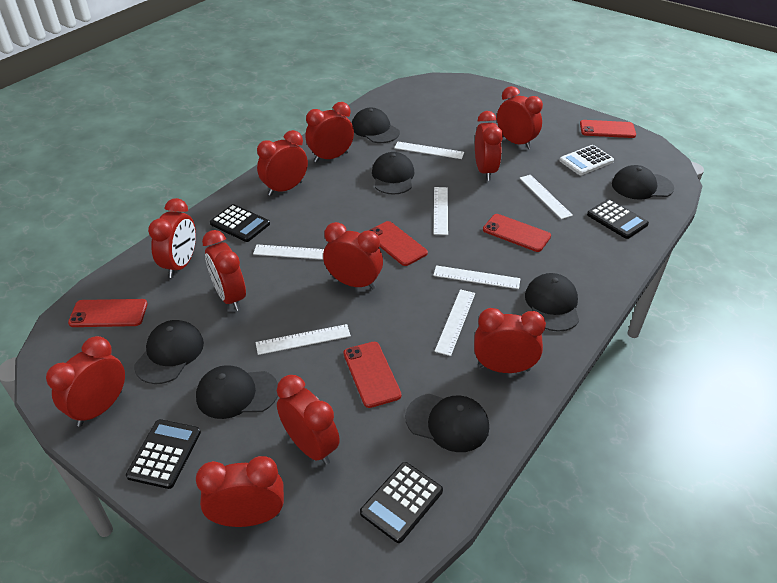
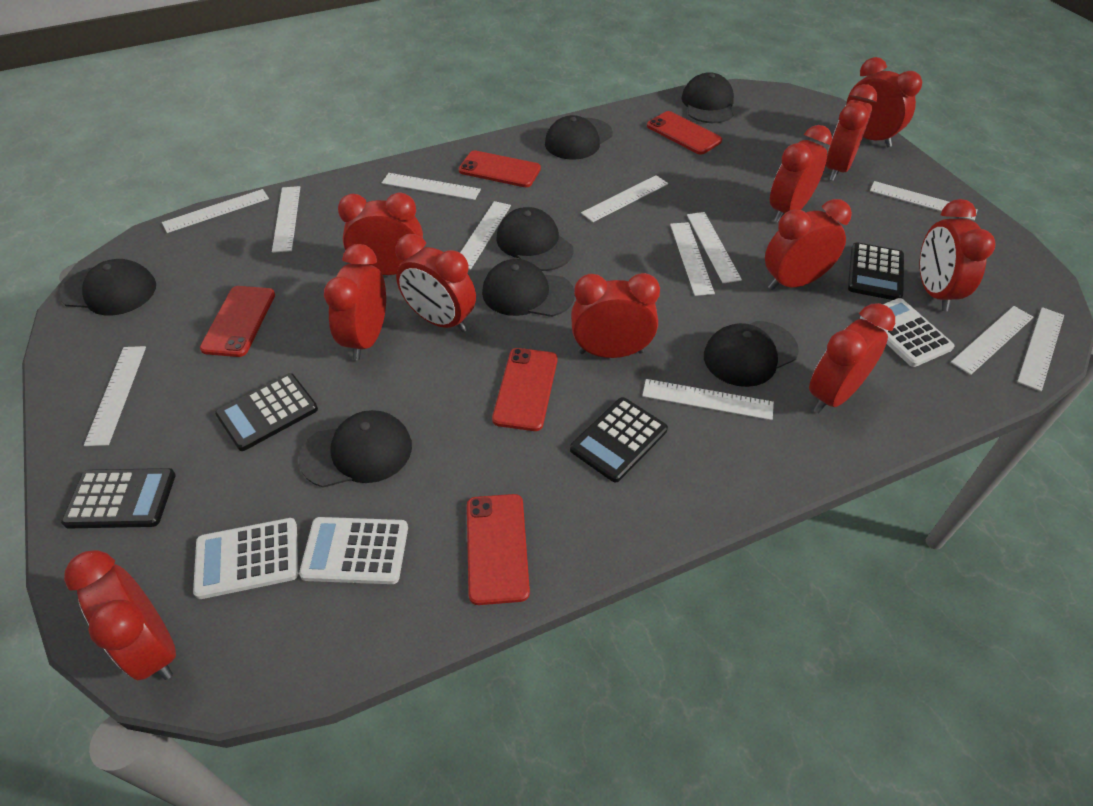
white calculator: [559,145,614,175] = 1 -> [193,518,298,599] [299,517,408,584] [860,298,955,367] = 3
white ruler: [253,244,324,260] [256,324,351,355] [394,141,464,159] [433,265,520,289] [434,187,448,235] [434,289,475,356] [520,175,573,219] = 7 -> [84,346,146,446] [162,189,269,233] [272,186,300,253] [382,173,481,200] [460,201,511,270] [581,175,668,222] [642,379,774,420] [670,222,715,296] [687,212,742,283] [870,181,978,221] [951,306,1033,375] [1017,307,1064,391] = 12

